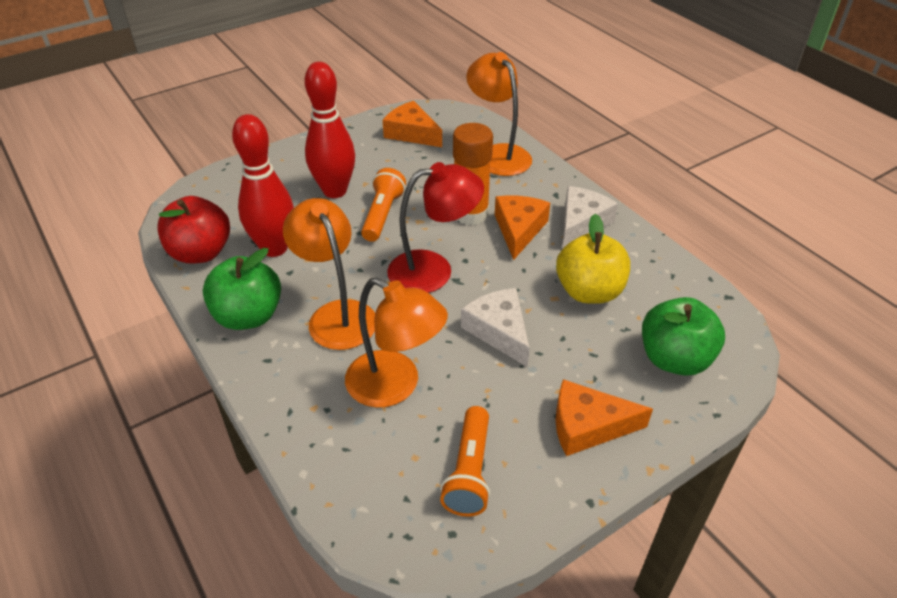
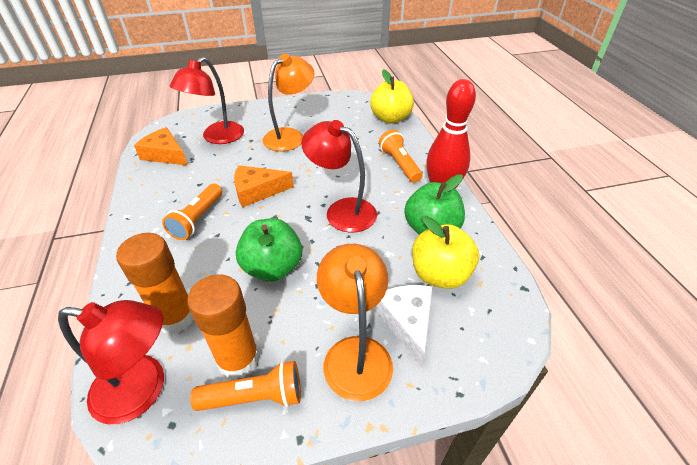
orange cheese: [383,101,442,147] [495,195,550,260] [556,379,653,456] = 3 -> [134,127,188,166] [234,165,294,208] = 2
orange flashlight: [361,168,406,242] [440,406,491,517] = 2 -> [162,183,222,240] [190,361,301,411] [379,130,423,183] = 3
orange glue stick: [453,123,493,225] = 1 -> [116,233,193,334] [187,275,259,380] = 2
orange lamp: [283,198,375,350] [345,277,448,408] [466,52,532,176] = 3 -> [263,54,314,151] [317,244,393,401] = 2
red apple: [157,196,230,264] = 1 -> none = 0
red bowling pin: [232,114,294,257] [305,62,355,198] = 2 -> [426,79,476,189] = 1
red lamp: [387,162,484,293] = 1 -> [58,300,164,424] [170,57,244,144] [301,120,377,233] = 3
white cheese: [461,288,530,367] [562,186,618,249] = 2 -> [374,285,432,366] = 1
yellow apple: [556,214,630,304] = 1 -> [370,69,414,124] [412,216,479,289] = 2

